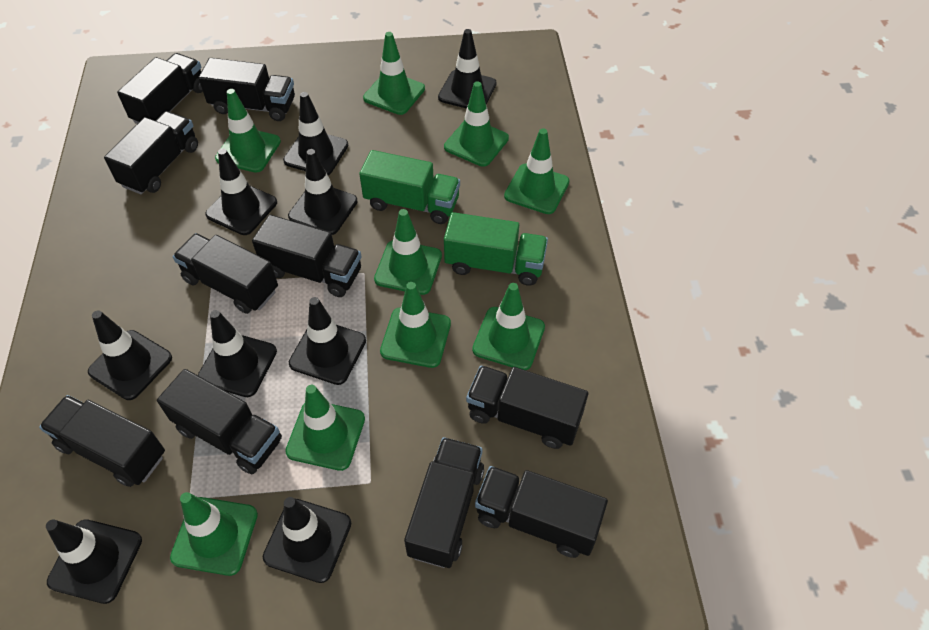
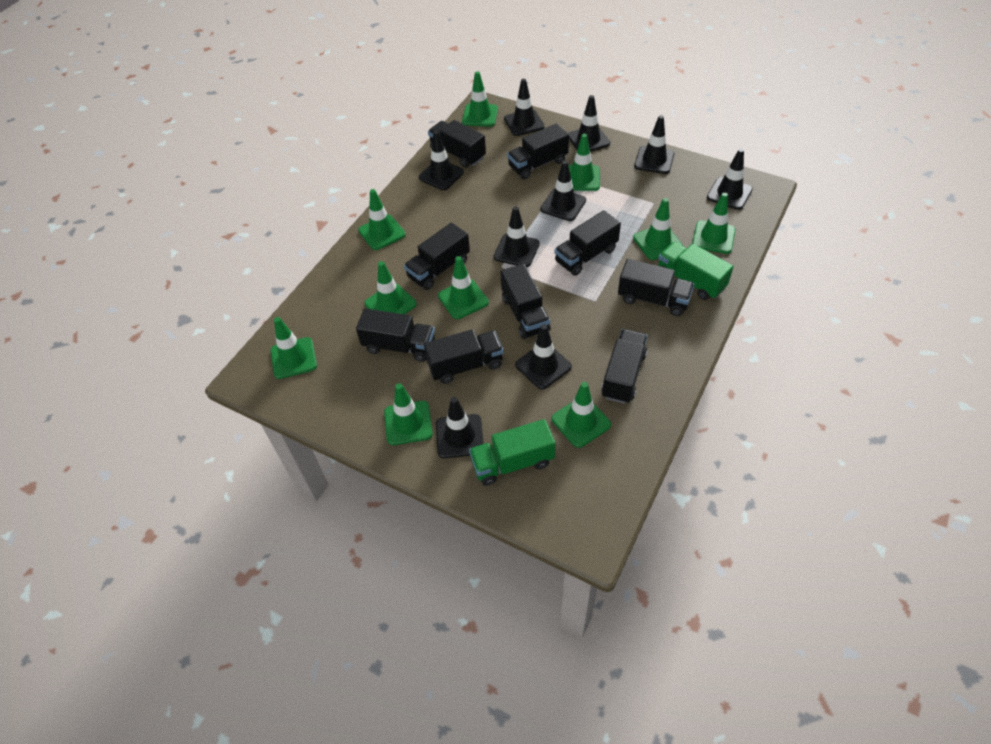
black truck: [39,395,165,487] [104,111,198,194] [117,53,203,124] [157,369,282,474] [173,233,278,314] [199,58,295,121] [252,215,362,297] [404,437,484,568] [466,366,588,449] [475,466,608,558] = 10 -> [356,308,435,362] [404,222,470,290] [424,329,504,384] [428,120,486,168] [500,264,551,339] [507,123,569,179] [555,210,621,276] [601,329,648,404] [618,259,694,316] = 9
green traffic cone: [170,492,258,576] [215,89,281,173] [285,385,365,471] [363,32,425,115] [374,209,442,295] [380,282,451,368] [444,81,509,167] [472,283,545,370] [504,128,570,214] = 9 -> [270,317,317,379] [358,189,406,250] [365,261,417,314] [384,383,433,445] [438,256,489,319] [462,71,498,127] [552,382,611,448] [568,134,600,191] [633,198,683,260] [692,193,735,254] = 10

